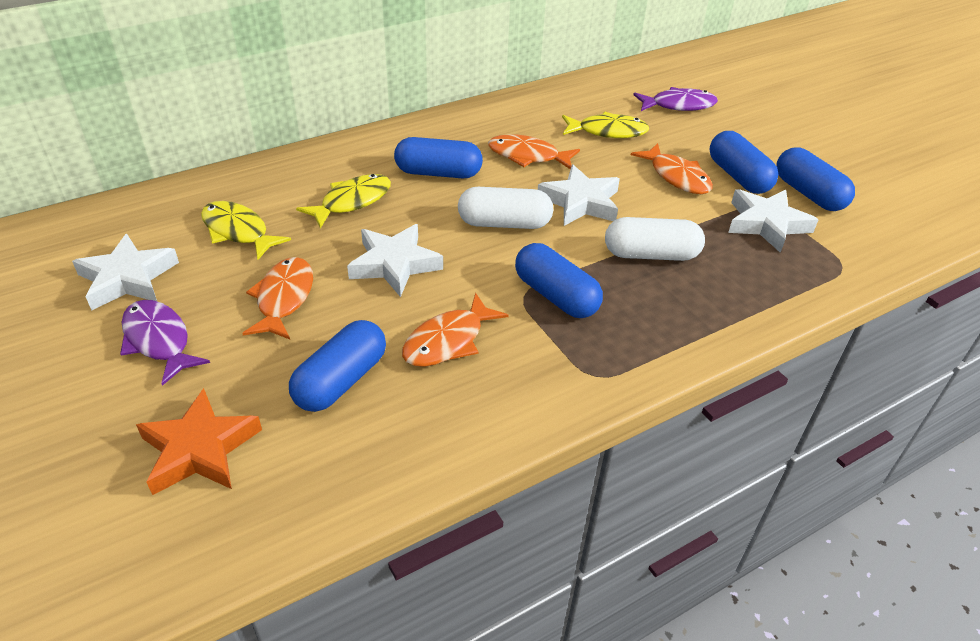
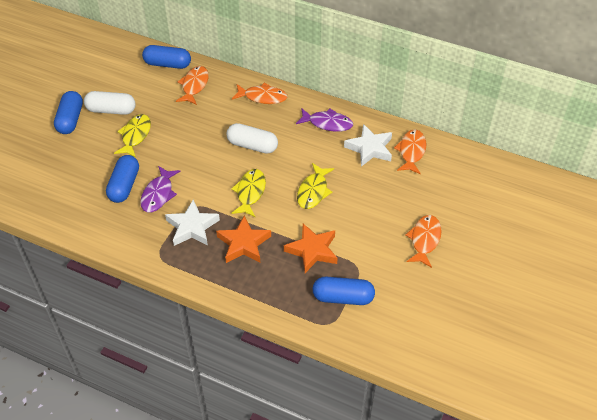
blue capsule: [289,320,386,412] [394,137,483,178] [515,243,603,318] [709,131,778,194] [776,147,855,211] = 5 -> [54,91,83,134] [106,155,139,203] [142,45,191,69] [312,277,375,305] = 4
orange star: [136,388,262,495] = 1 -> [216,215,271,263] [284,224,338,273] = 2
white star: [72,234,179,310] [347,224,443,297] [538,164,620,226] [728,189,818,253] = 4 -> [165,200,220,246] [344,124,392,167] = 2

